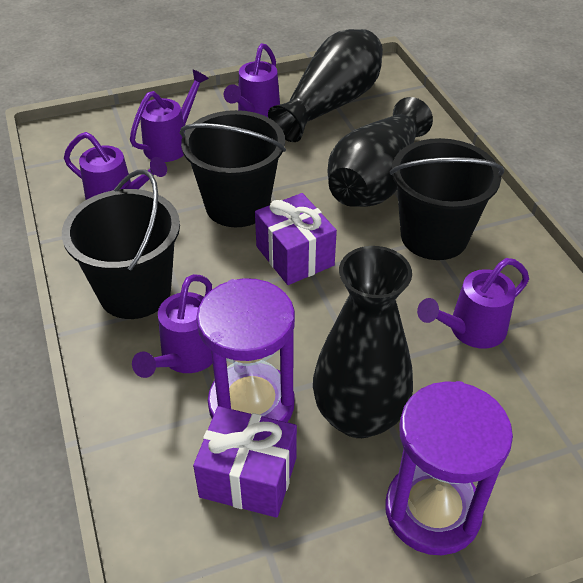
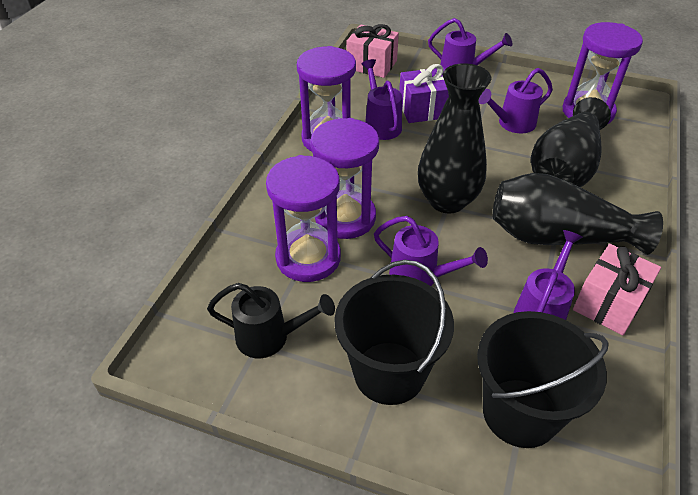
black bucket: [62,169,180,319] [180,110,286,227] [390,138,504,260] = 3 -> [334,260,454,405] [477,311,609,448] = 2
black watering can: none = 0 -> [207,283,335,358] = 1
pink gift: none = 0 -> [346,24,399,78] [573,244,661,335] = 2
purple gift: [193,406,297,518] [255,193,337,285] = 2 -> [399,64,449,123] = 1
purple hourglass: [196,278,295,422] [385,381,513,555] = 2 -> [266,155,341,282] [297,46,356,152] [311,118,379,239] [563,22,643,124] = 4

